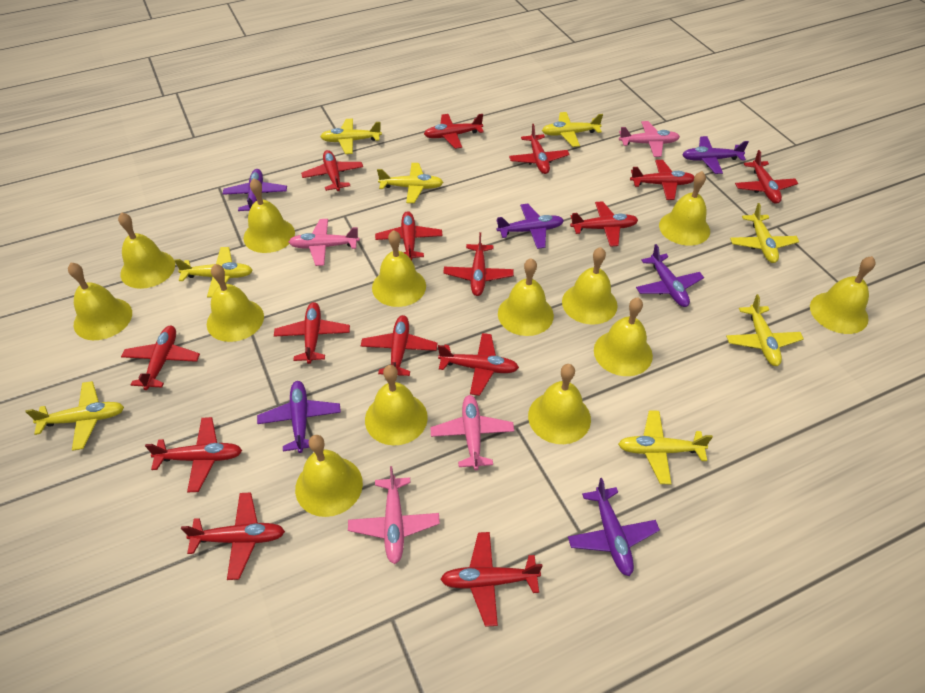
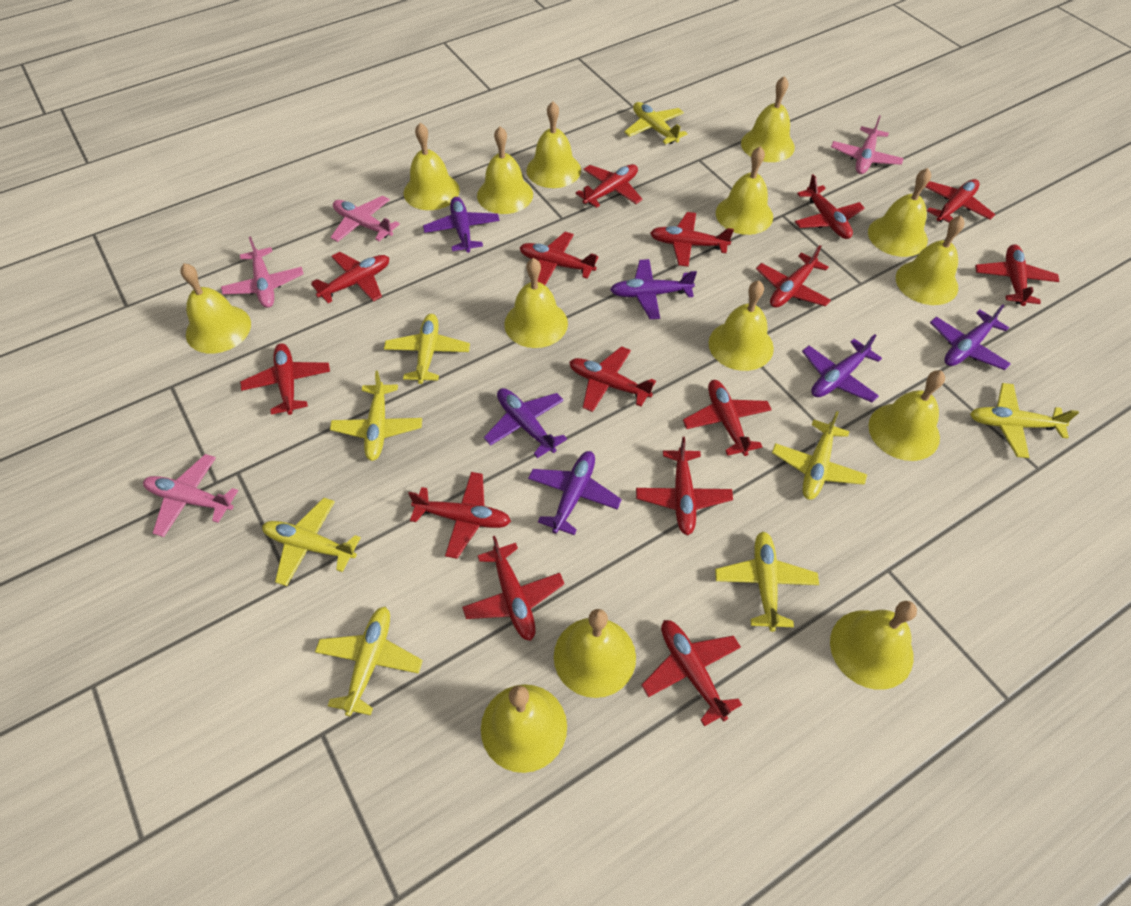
yellow bell: [68,263,132,340] [118,212,175,289] [207,264,264,342] [243,178,295,253] [295,435,363,517] [365,365,428,445] [372,230,426,307] [498,258,554,336] [528,364,591,444] [562,247,618,325] [594,298,653,376] [659,171,710,246] [810,256,876,334] = 13 -> [180,263,251,354] [404,123,460,210] [477,127,533,214] [481,684,567,773] [504,258,568,348] [526,101,581,188] [554,609,636,698] [709,281,774,371] [716,146,773,235] [741,76,795,162] [830,601,917,690] [868,168,931,257] [869,370,945,461] [896,216,965,305] = 14

